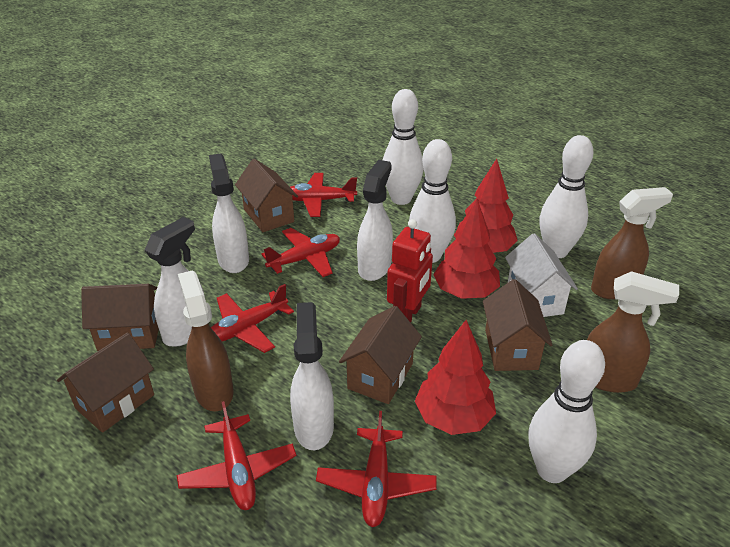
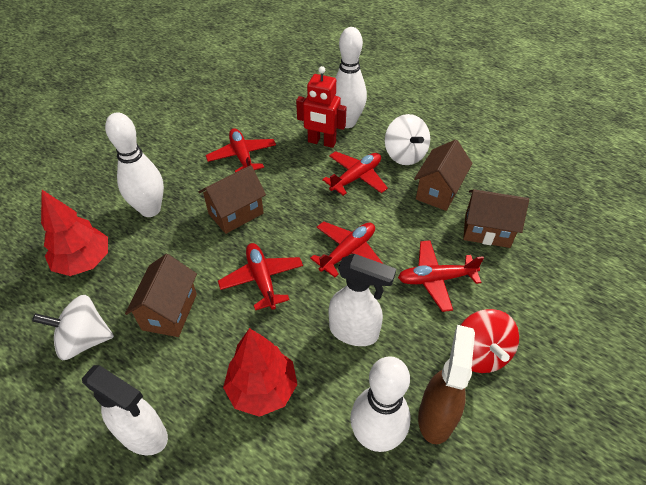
brown house: [57,332,154,433] [81,284,159,351] [235,159,298,232] [339,306,422,404] [483,279,552,371] = 5 -> [125,254,197,337] [199,165,266,234] [414,140,473,211] [463,189,529,248] = 4
brown spray bottle: [178,270,233,412] [587,271,679,393] [591,187,673,299] = 3 -> [418,325,475,444] = 1
red spinning top: none = 0 -> [461,309,519,373] = 1
red tree: [415,320,496,435] [433,199,500,299] [456,159,518,253] = 3 -> [41,190,108,276] [223,328,298,417] = 2
white bowling pin: [383,89,424,205] [409,139,456,263] [528,340,605,483] [540,135,594,258] = 4 -> [105,112,164,217] [335,27,367,128] [350,356,411,452] = 3
white house: [505,233,578,317] = 1 -> none = 0
white spinning top: none = 0 -> [32,295,114,360] [385,114,430,165] = 2
white spray bottle: [145,217,205,347] [209,153,249,273] [290,302,334,450] [357,160,393,281] = 4 -> [82,365,168,455] [329,254,396,346] = 2

